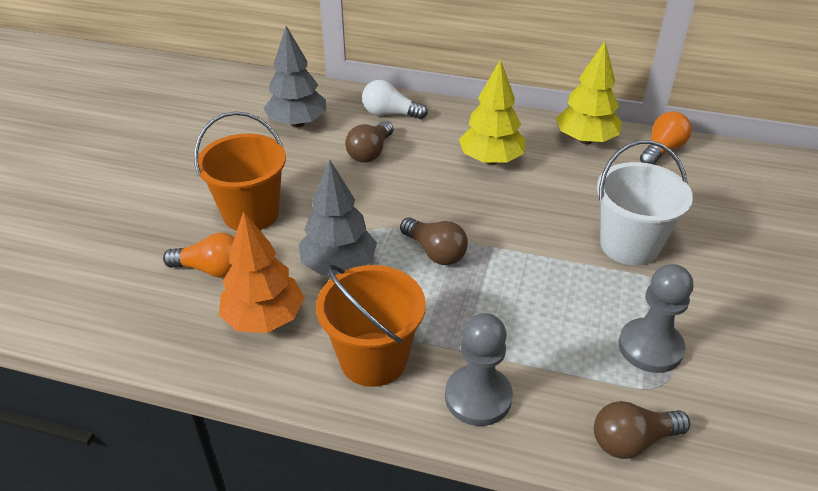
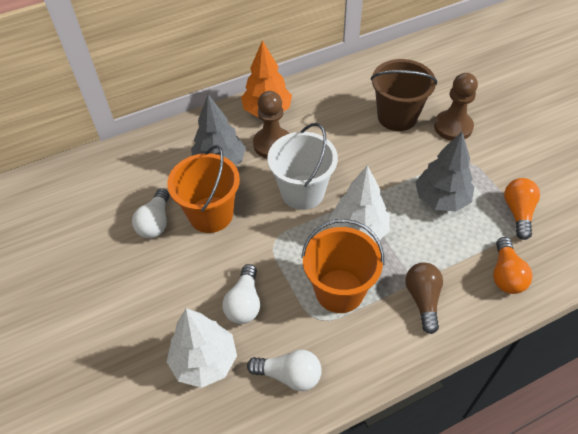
brown bucket: none = 0 -> [370,59,437,131] = 1
brown light bulb: [345,121,393,163] [400,218,468,265] [594,401,690,459] = 3 -> [405,262,443,334] = 1
brown pawn: none = 0 -> [253,91,289,158] [434,73,478,141] = 2
grey pawn: [445,313,513,426] [619,264,693,373] = 2 -> none = 0
white light bulb: [362,80,428,119] = 1 -> [132,188,170,238] [222,264,260,324] [247,350,322,391] = 3
white tree: none = 0 -> [167,308,237,388] [330,165,390,243] = 2
yellow tree: [459,59,526,165] [556,41,622,144] = 2 -> none = 0

